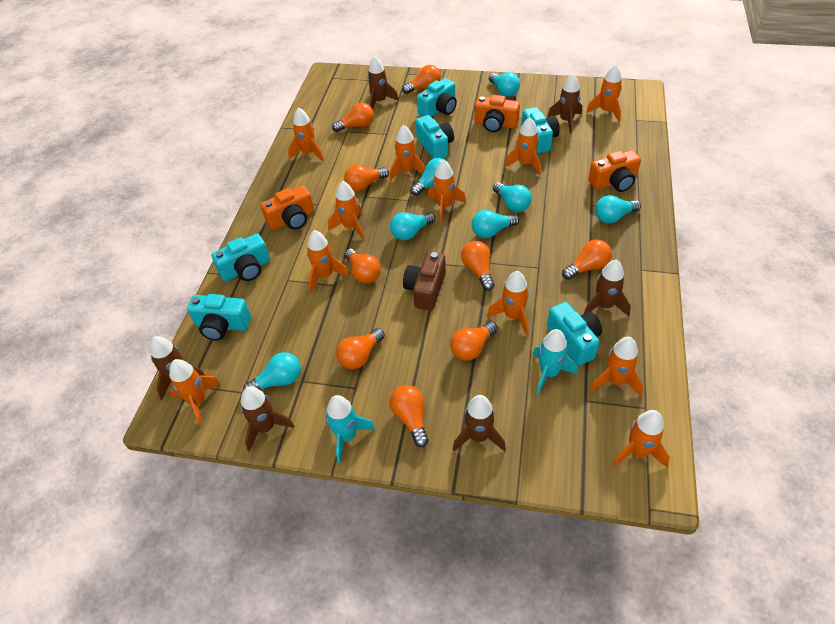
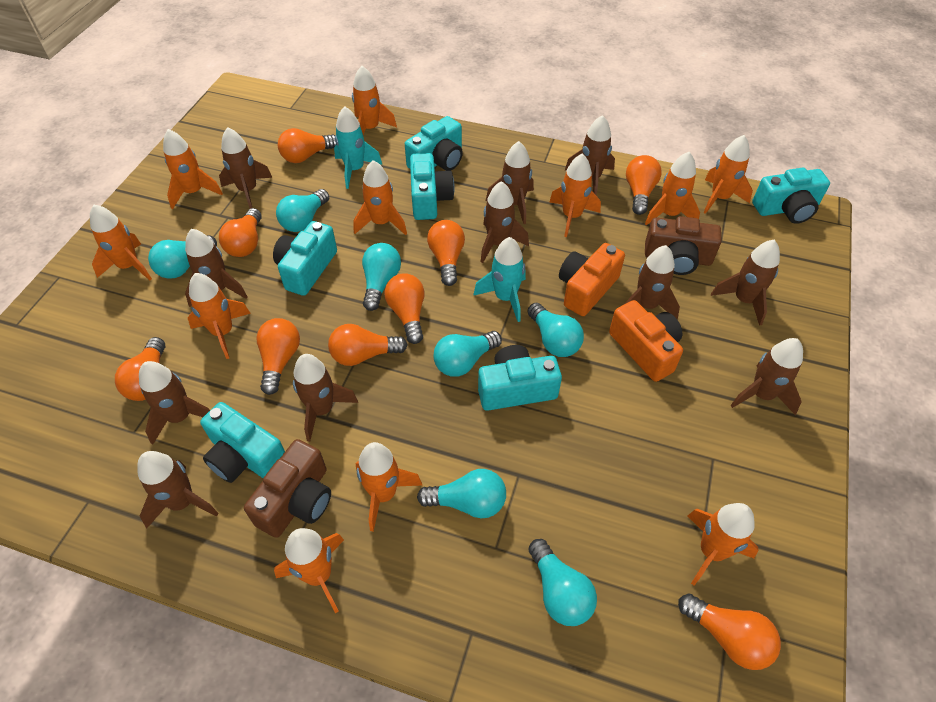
brown camera: [403,252,446,310] = 1 -> [244,439,331,538] [645,216,722,275] = 2
brown rocket: [150,336,206,400] [241,386,295,452] [367,56,399,109] [453,395,506,452] [547,74,582,134] [584,259,631,316] = 6 -> [137,451,218,529] [139,361,210,445] [185,229,248,307] [219,127,272,209] [293,354,358,442] [481,181,529,263] [486,141,534,224] [565,115,615,195] [624,245,680,319] [711,240,780,326] [730,338,803,415] = 11
orange camera: [261,186,314,230] [474,95,520,132] [588,150,641,192] = 3 -> [559,243,625,316] [609,300,683,382] = 2

